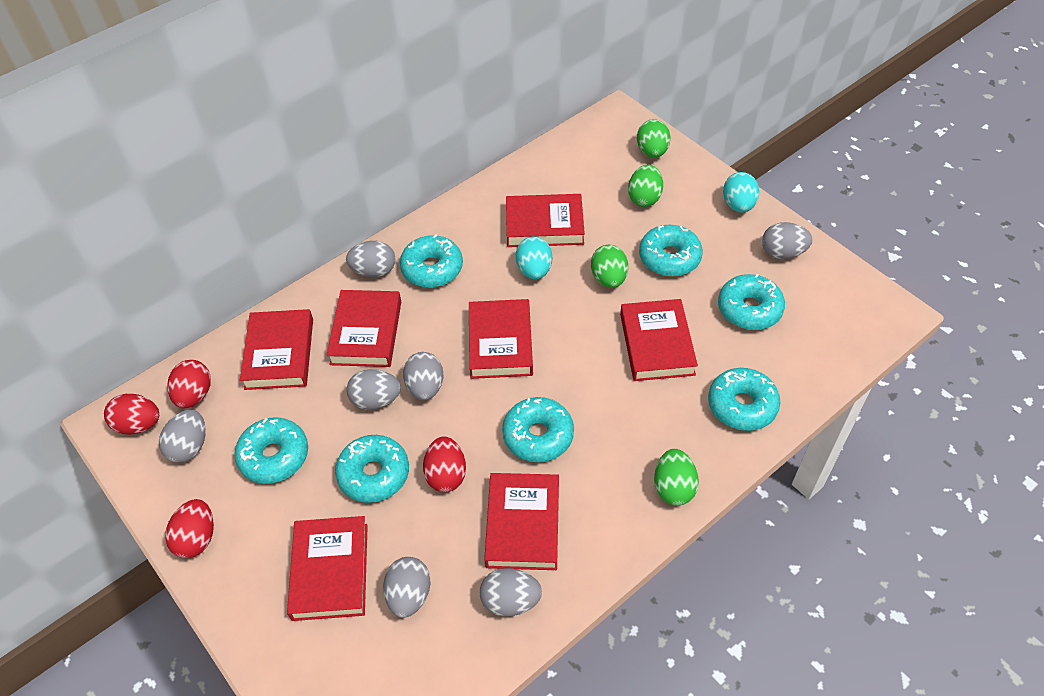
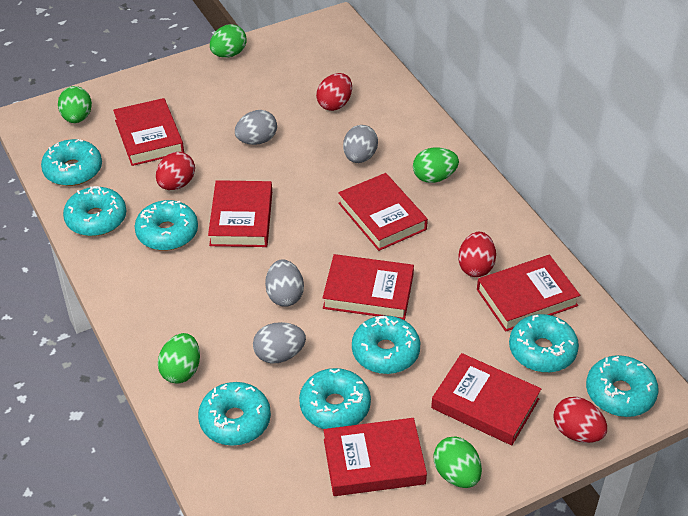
green egg: [591,245,628,288] [628,165,663,207] [637,119,671,158] [654,449,699,506] = 4 -> [58,86,92,123] [158,333,200,384] [210,24,246,58] [413,147,459,183] [434,436,482,488] = 5
grey egg: [159,410,206,463] [346,241,396,277] [346,369,401,410] [383,557,431,618] [403,352,444,400] [480,568,542,616] [762,222,813,259] = 7 -> [235,110,277,145] [253,322,306,363] [265,259,304,307] [343,125,378,163] = 4
turquoise donut: [234,417,308,484] [335,435,409,503] [400,234,463,288] [502,397,574,462] [639,225,703,277] [708,368,780,431] [718,274,785,330] = 7 -> [41,139,102,186] [63,186,126,236] [135,200,198,251] [198,382,271,446] [299,368,371,429] [352,316,420,374] [509,314,579,373] [586,355,659,417] = 8
turquoise egg: [516,237,552,279] [723,172,759,213] = 2 -> none = 0

